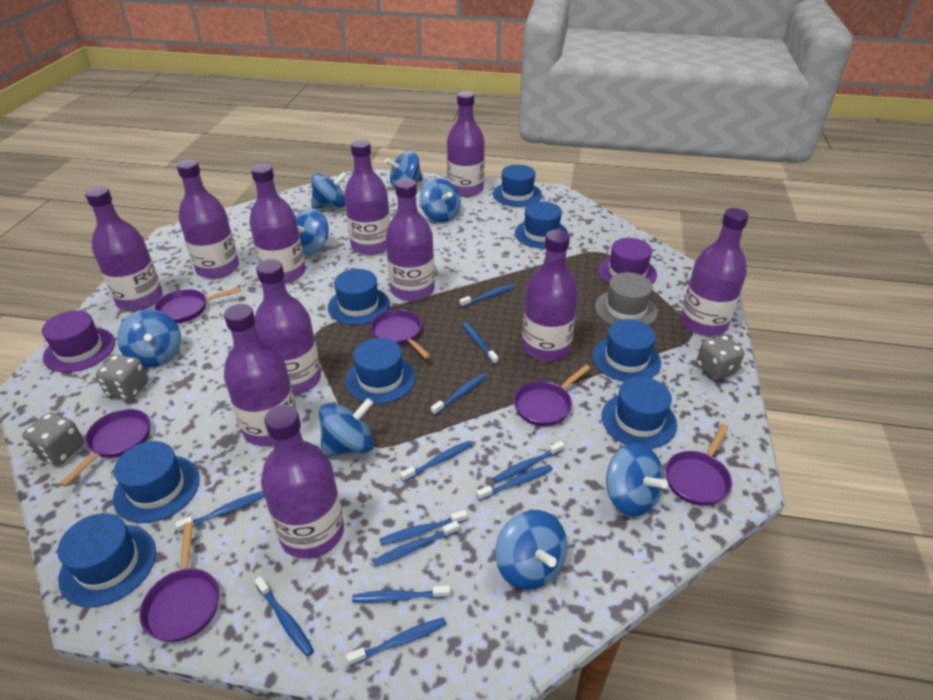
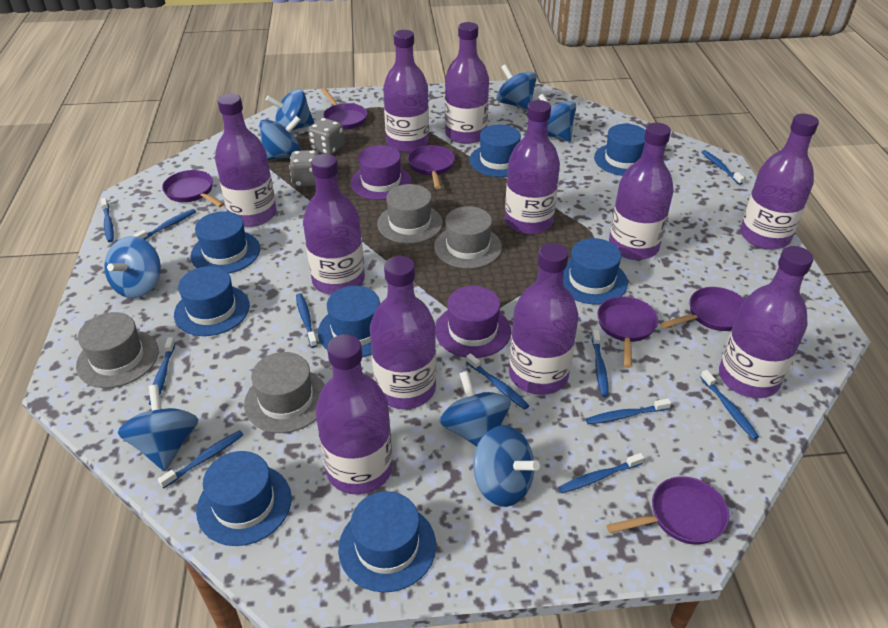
blue toothbrush: [175,491,265,533] [254,576,314,657] [346,617,446,666] [352,585,450,603] [373,521,459,567] [380,510,467,545] [400,441,472,482] [431,374,487,415] [460,284,515,307] [462,322,498,364] [477,465,553,501] [493,441,564,483] = 12 -> [101,198,114,242] [133,209,196,240] [149,337,175,405] [158,430,243,488] [296,293,318,348] [466,354,529,410] [558,453,644,493] [586,398,671,424] [592,330,609,397] [700,370,759,440] [702,150,745,185] = 11
grey dice: [22,412,84,465] [96,355,148,400] [696,335,744,380] = 3 -> [289,150,319,187] [308,118,344,155] = 2
grey hat: [595,272,658,325] = 1 -> [76,312,159,388] [244,352,325,433] [377,184,443,244] [434,206,502,269] = 4

